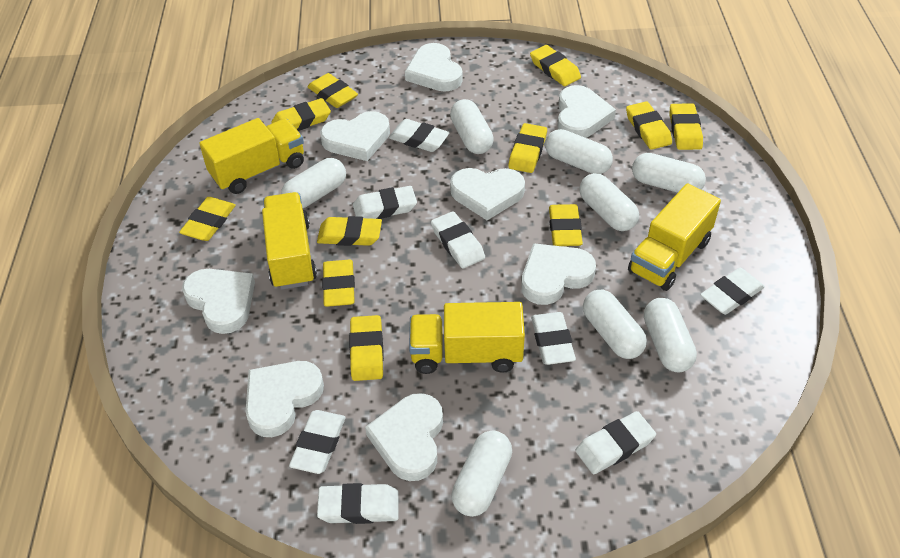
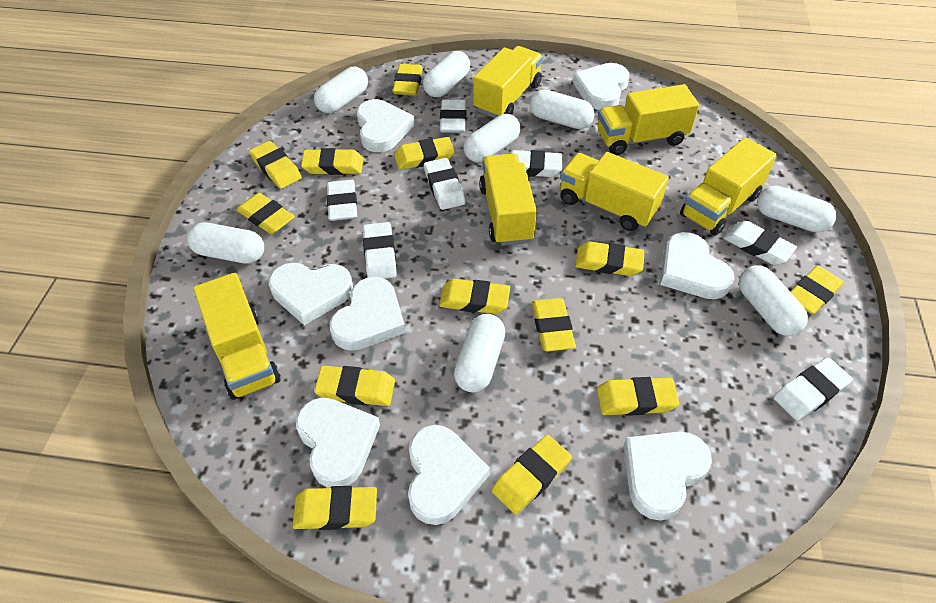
white eraser: [289,410,346,474] [317,483,399,524] [353,186,417,219] [389,119,450,152] [431,211,485,268] [531,312,576,365] [575,411,656,474] [700,268,765,315] = 8 -> [327,180,357,221] [363,222,397,279] [424,158,465,210] [440,99,466,133] [508,150,563,177] [723,221,797,265] [774,358,853,421] = 7
yellow eraser: [179,197,236,241] [272,98,331,131] [307,73,358,108] [317,216,382,246] [322,259,355,307] [349,315,384,381] [508,123,547,173] [530,45,581,87] [549,204,583,246] [626,101,672,150] [670,103,703,150] = 11 -> [236,193,295,234] [249,141,302,189] [292,486,377,530] [301,148,363,175] [314,366,395,406] [393,64,423,96] [394,137,455,170] [439,279,510,314] [492,435,572,515] [532,298,576,351] [575,241,645,276] [597,377,680,416] [791,266,844,315] = 13
yellow truck: [199,118,304,194] [262,192,317,290] [409,302,525,374] [628,183,721,291] = 4 -> [193,273,281,400] [473,46,543,118] [479,154,537,246] [560,152,669,231] [598,84,699,155] [680,137,777,236] = 6

